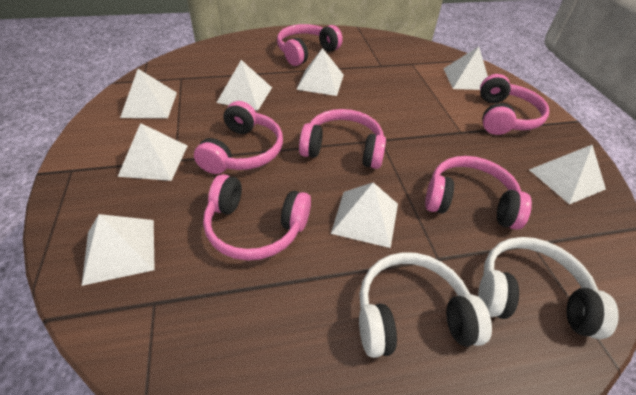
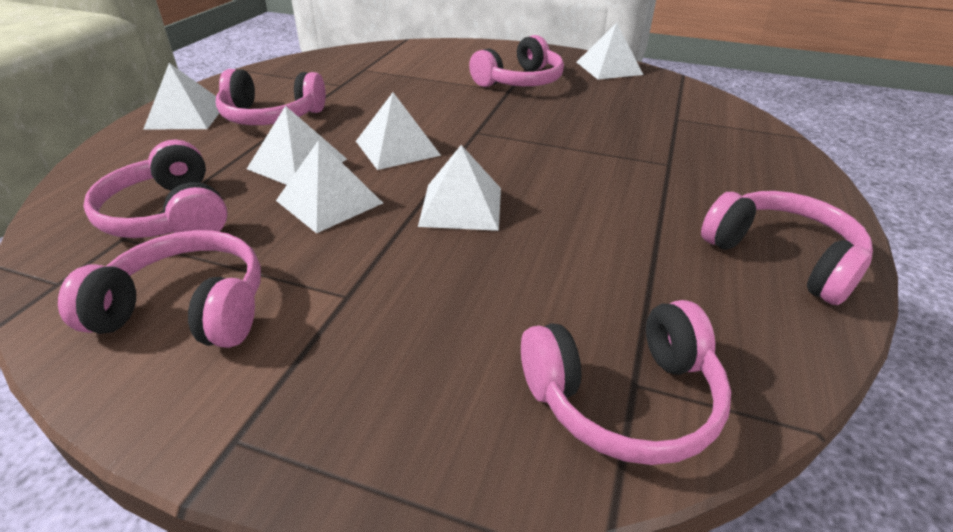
white headphones: [359,252,492,358] [478,237,619,339] = 2 -> none = 0
white pyramid: [82,214,155,286] [118,123,187,181] [120,69,177,118] [216,60,272,111] [296,48,344,96] [331,182,398,248] [443,46,488,90] [529,145,606,204] = 8 -> [144,63,219,129] [247,106,347,185] [276,140,383,233] [356,92,441,170] [418,145,501,231] [576,23,643,80] = 6

